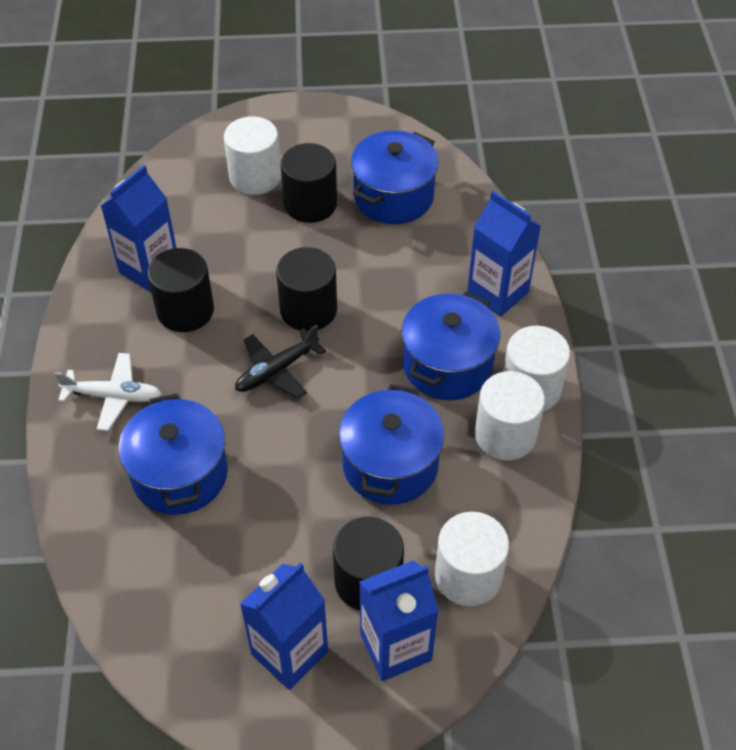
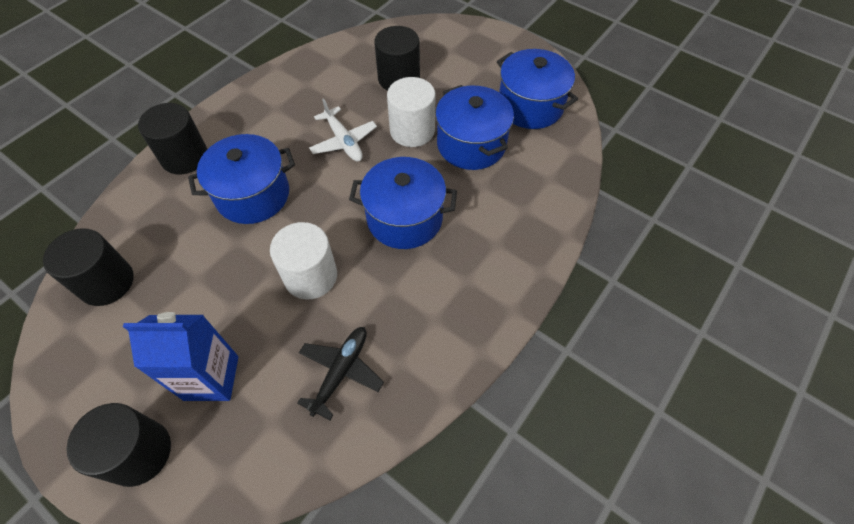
blue carton: [101,165,176,292] [240,562,328,690] [359,560,439,681] [467,191,541,317] = 4 -> [123,312,238,401] = 1
white cylinder: [224,116,281,195] [435,511,509,606] [475,371,545,461] [503,326,570,412] = 4 -> [270,222,337,299] [387,77,435,147] = 2

